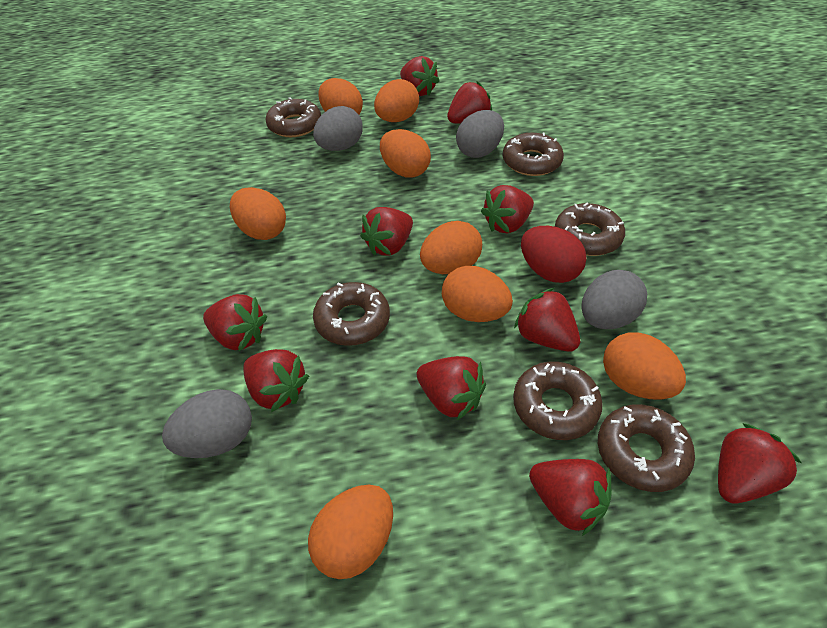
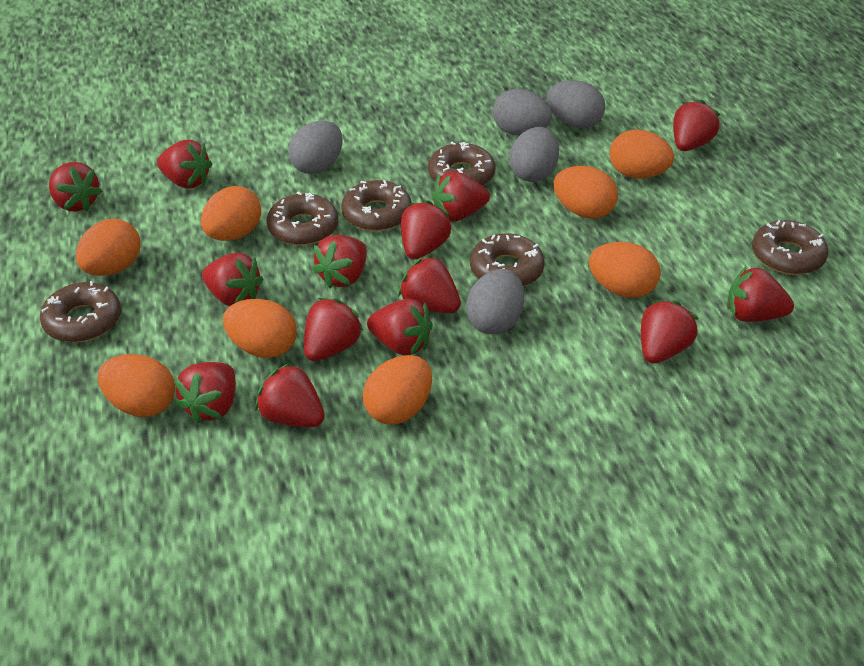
grey egg: [162,389,252,458] [313,106,363,151] [456,110,504,158] [581,270,647,329] = 4 -> [288,121,343,174] [466,269,524,334] [493,89,552,136] [509,127,559,182] [547,80,605,129] = 5
red egg: [521,226,587,283] = 1 -> none = 0
red strawberry: [203,294,267,351] [243,349,309,412] [360,207,413,256] [400,56,439,96] [416,356,486,420] [447,81,492,124] [481,185,534,233] [514,288,580,352] [529,459,612,536] [718,423,802,504] = 10 -> [49,162,102,211] [157,140,212,189] [174,362,236,424] [202,253,264,306] [255,363,325,427] [304,298,363,361] [312,235,367,288] [367,298,433,355] [398,255,461,313] [401,200,452,260] [432,171,490,222] [641,300,699,364] [673,100,720,151] [727,266,794,322] = 14

